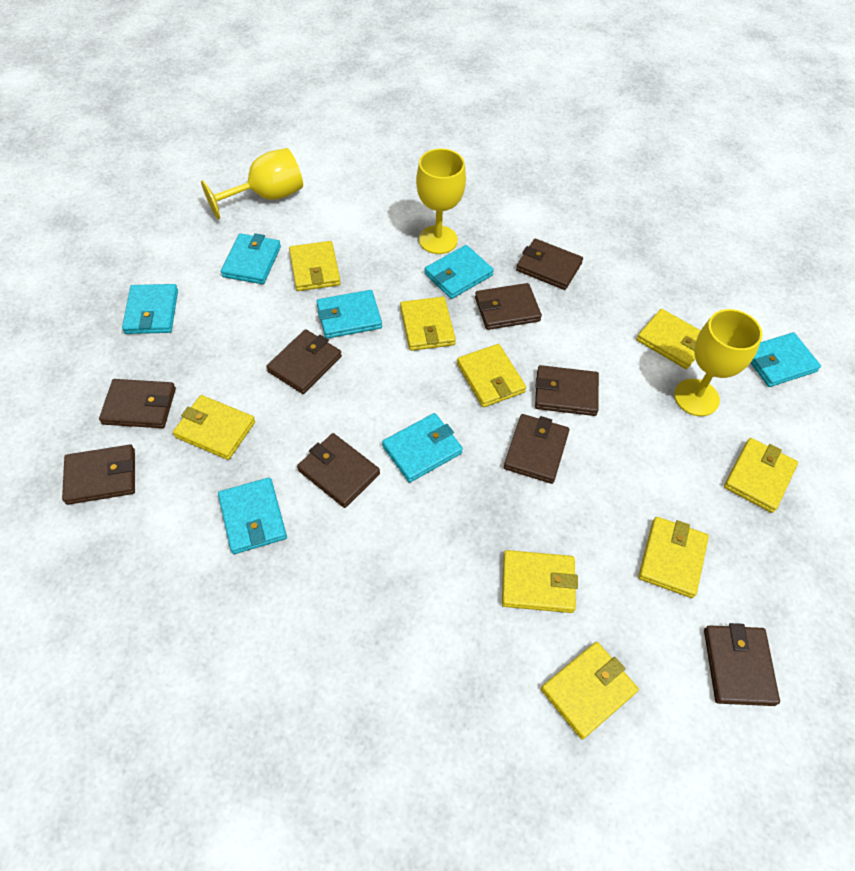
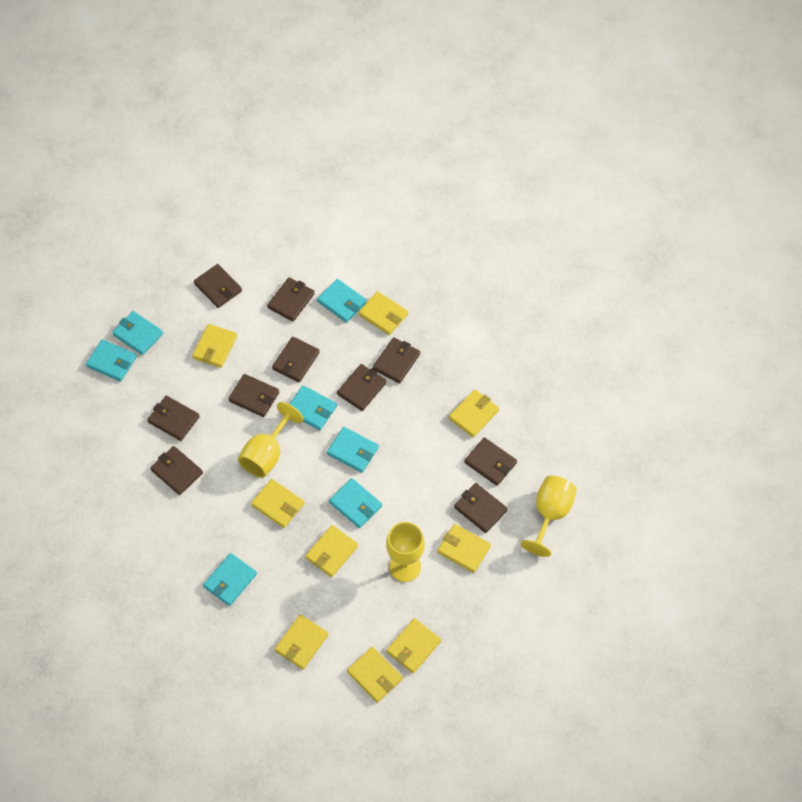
brown wallet: [62,445,135,505] [99,379,176,428] [266,329,342,394] [297,433,380,508] [475,283,542,330] [504,414,569,484] [516,239,583,290] [535,365,599,416] [704,623,780,706] = 9 -> [147,396,200,441] [150,446,203,495] [194,264,242,308] [228,374,279,417] [267,277,315,322] [272,337,320,382] [337,364,386,411] [373,337,420,384] [454,483,508,533] [464,437,517,486] = 10

